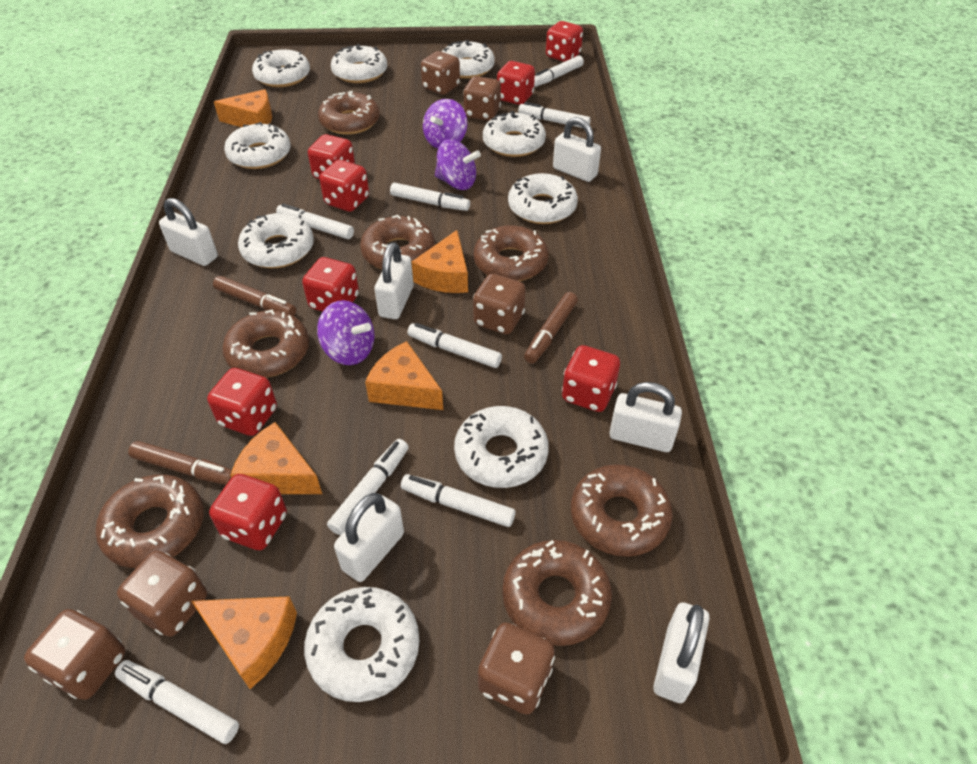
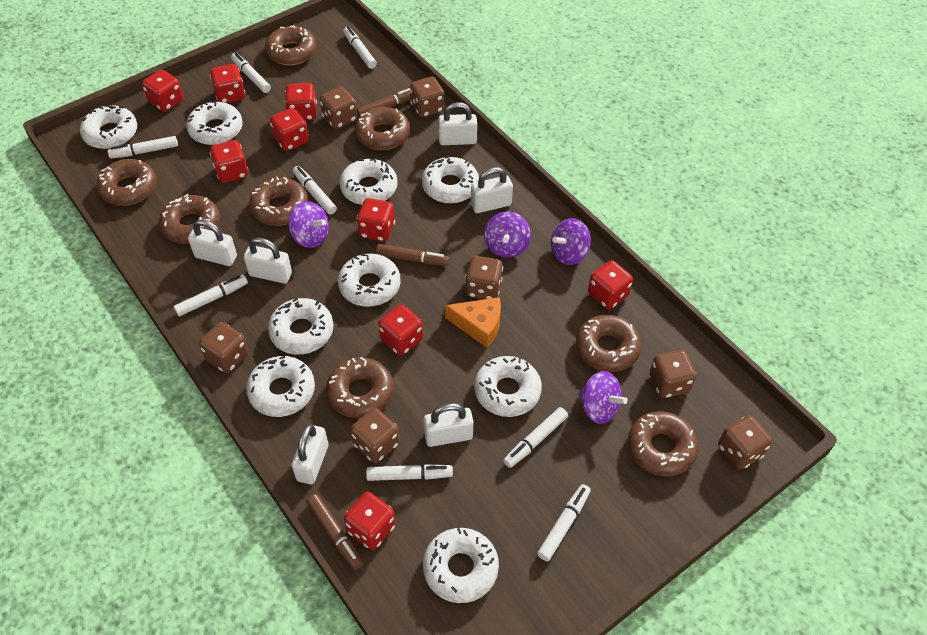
brown dice: [24,609,126,700] [117,550,207,637] [421,51,460,95] [463,76,501,121] [473,274,526,334] [478,622,555,714] = 6 -> [199,322,249,373] [320,87,357,129] [350,408,399,463] [410,77,445,118] [465,256,503,299] [650,350,696,398] [718,415,772,469] = 7
brown donut: [96,474,203,568] [222,310,309,378] [318,91,380,135] [360,215,435,269] [474,225,549,281] [502,540,612,646] [571,464,673,557] = 7 -> [97,159,157,206] [159,194,220,244] [249,177,309,226] [265,25,317,65] [326,357,394,418] [355,107,410,150] [576,314,642,372] [628,411,699,477] = 8
orange cheese: [192,596,297,689] [214,89,272,127] [230,422,322,494] [365,341,443,410] [412,230,468,293] = 5 -> [445,297,501,348] = 1
purple spinning top: [317,300,374,365] [423,99,467,149] [435,139,481,190] = 3 -> [289,201,329,248] [484,212,531,258] [551,218,591,265] [578,371,628,424] = 4
red dice: [207,368,277,436] [209,474,287,550] [302,257,359,312] [308,134,355,179] [319,160,369,212] [497,61,535,105] [546,21,583,62] [562,345,620,412] = 8 -> [142,70,184,112] [210,64,245,103] [210,140,248,183] [270,108,309,151] [285,83,317,121] [344,492,396,550] [357,198,395,241] [378,305,423,355] [588,260,633,309] = 9

